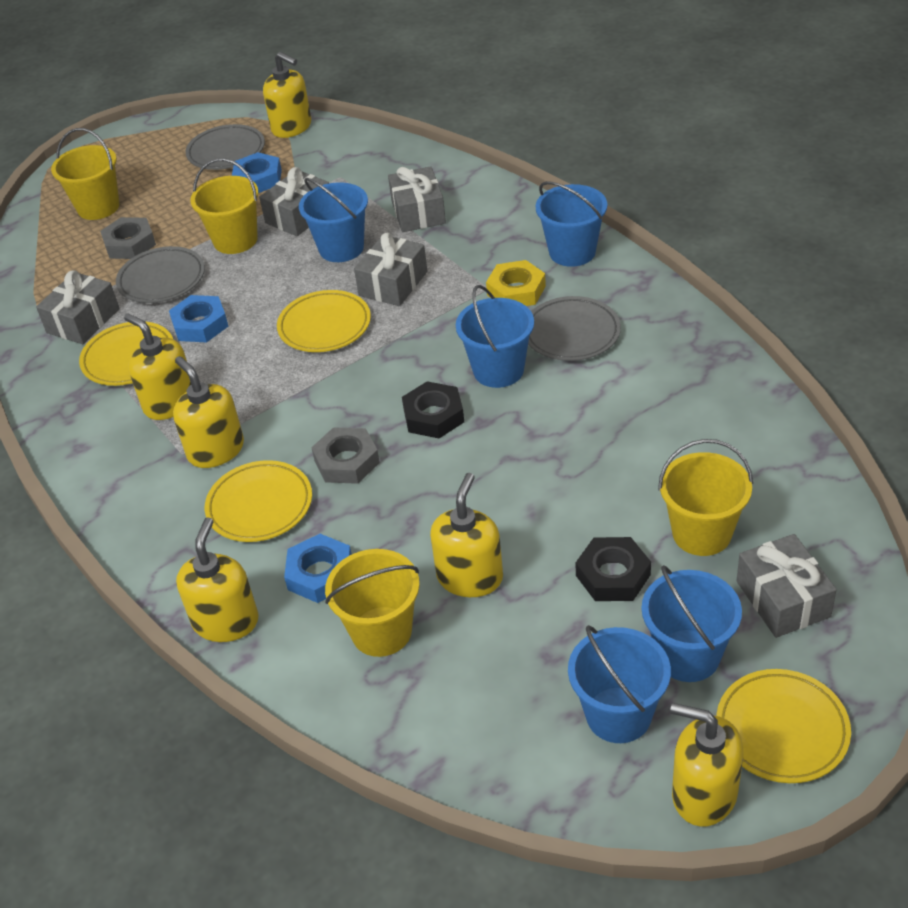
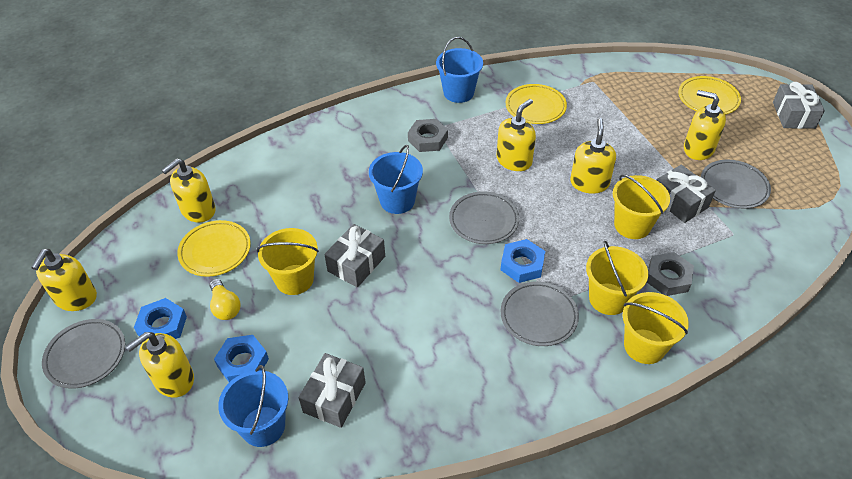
black nut: [402,381,464,438] [575,537,651,601] = 2 -> none = 0
blue bucket: [299,178,368,262] [456,285,534,388] [536,181,607,267] [568,625,671,743] [642,565,742,682] = 5 -> [218,365,288,447] [369,145,423,214] [436,37,483,103] = 3
grey gift: [36,270,120,344] [259,167,329,236] [354,233,427,306] [388,166,446,232] [736,534,837,638] = 5 -> [299,353,366,428] [324,224,385,288] [657,165,716,223] [773,82,825,129] = 4
grey plate: [116,246,205,303] [185,124,265,170] [528,296,621,361] = 3 -> [42,319,125,389] [449,191,519,244] [501,281,579,346] [701,160,771,209] = 4
yellow light bulb: none = 0 -> [210,279,241,320] = 1
yellow nut: [486,260,546,306] = 1 -> none = 0
yellow plate: [79,321,173,386] [205,460,312,542] [277,290,371,352] [716,669,851,783] = 4 -> [177,220,251,277] [506,84,567,124] [678,76,741,115] = 3

